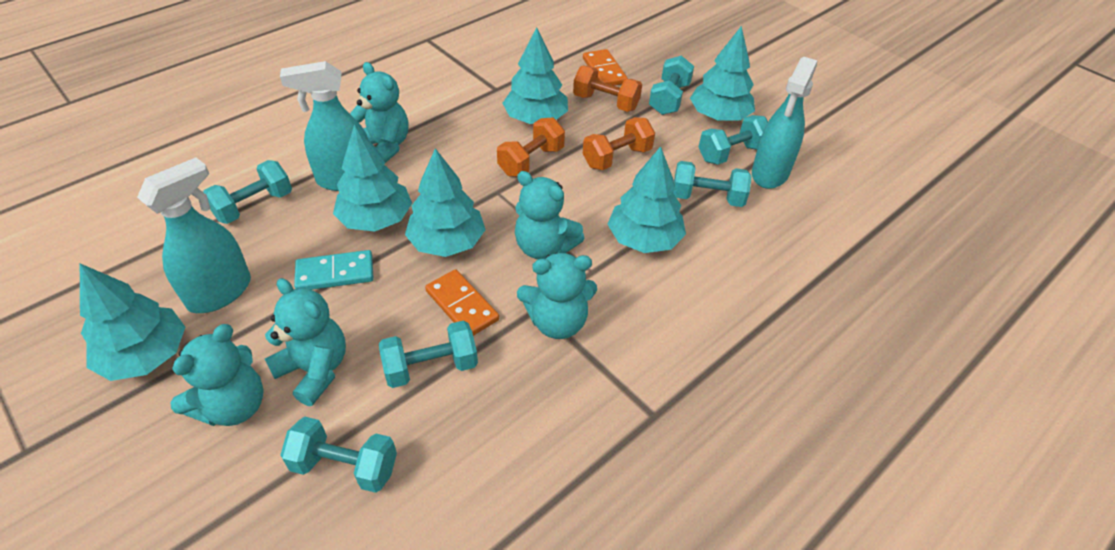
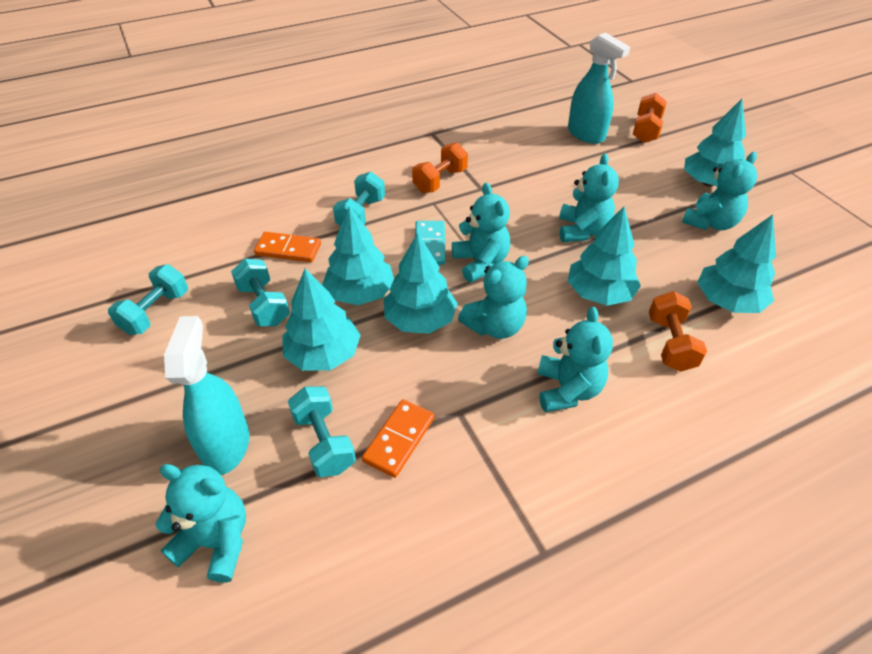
turquoise dumbbell: [203,160,292,224] [280,417,397,493] [379,321,478,388] [649,55,694,115] [673,161,752,207] [699,115,768,165] = 6 -> [108,264,188,335] [231,259,290,326] [288,386,356,477] [333,172,385,226] = 4
turquoise spray bottle: [137,158,251,313] [280,61,368,191] [752,57,818,189] = 3 -> [164,316,249,475] [568,32,630,144] = 2
turquoise teddy bear: [170,324,264,426] [265,278,346,406] [350,62,408,163] [515,171,585,259] [517,253,597,339] = 5 -> [156,464,246,583] [452,183,510,282] [458,256,529,339] [537,307,613,412] [559,154,619,242] [682,152,757,230] = 6

